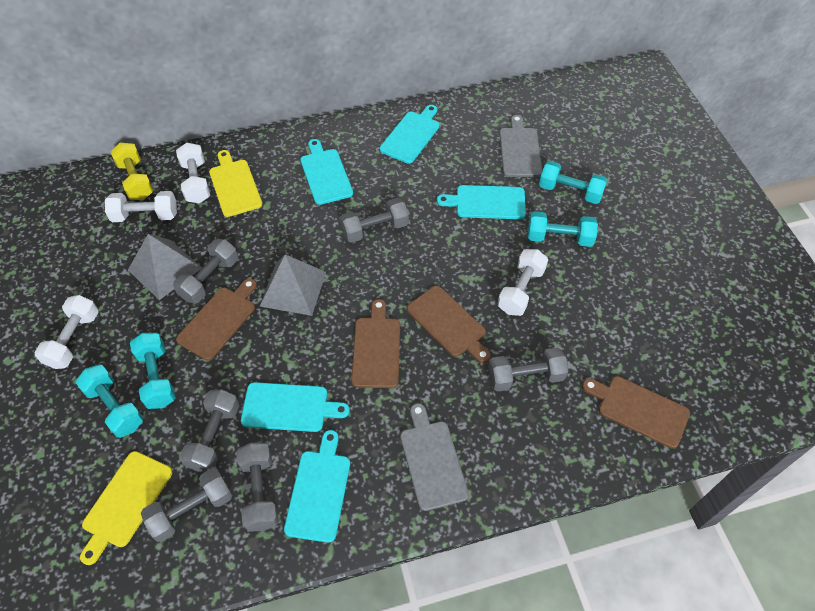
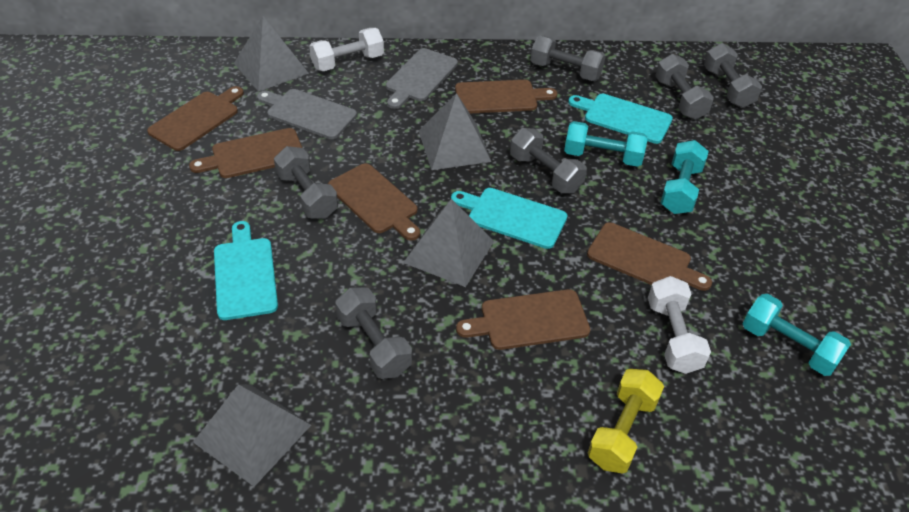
brown cutting board: [176,278,257,360] [351,299,400,388] [407,286,491,363] [582,376,690,448] = 4 -> [147,86,244,151] [189,128,302,178] [328,163,420,241] [455,80,557,114] [456,289,590,350] [587,222,712,291] = 6
grey pyramid: [128,234,202,300] [260,254,326,316] = 2 -> [193,384,311,487] [234,16,309,92] [403,199,494,287] [419,93,491,170] = 4
turquoise cutting board: [241,382,350,432] [284,430,350,543] [300,139,353,205] [380,105,440,164] [437,185,526,219] = 5 -> [214,221,278,320] [451,188,567,249] [568,94,673,144] = 3
turquoise dumbbell: [75,365,143,438] [130,333,176,409] [528,211,598,247] [539,161,607,204] = 4 -> [564,121,648,167] [660,140,709,214] [742,294,851,376] = 3
white dumbbell: [34,295,99,369] [105,191,177,222] [176,143,210,203] [498,249,548,316] = 4 -> [309,28,384,71] [648,276,711,374] = 2
yellow cutting board: [80,451,172,565] [209,150,262,217] = 2 -> none = 0

